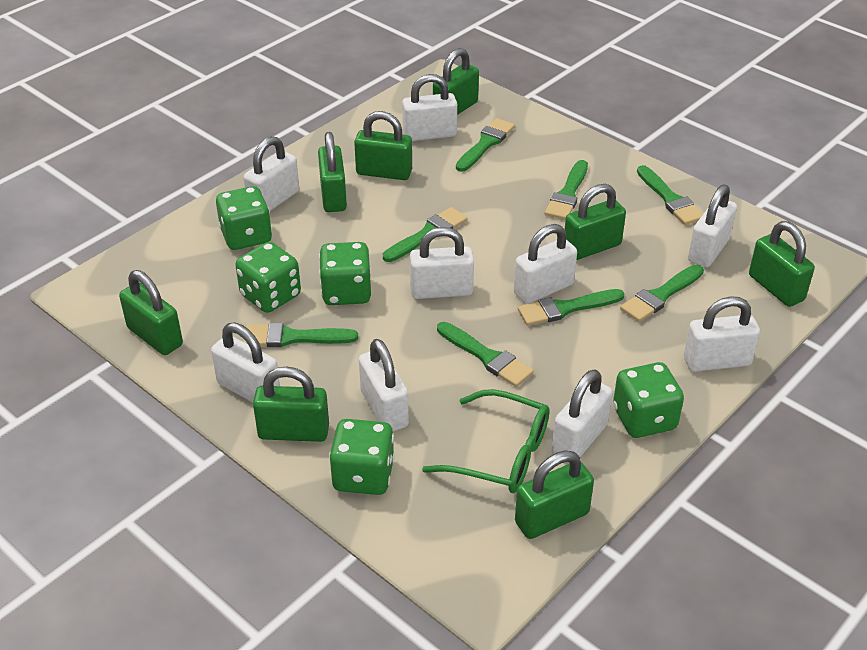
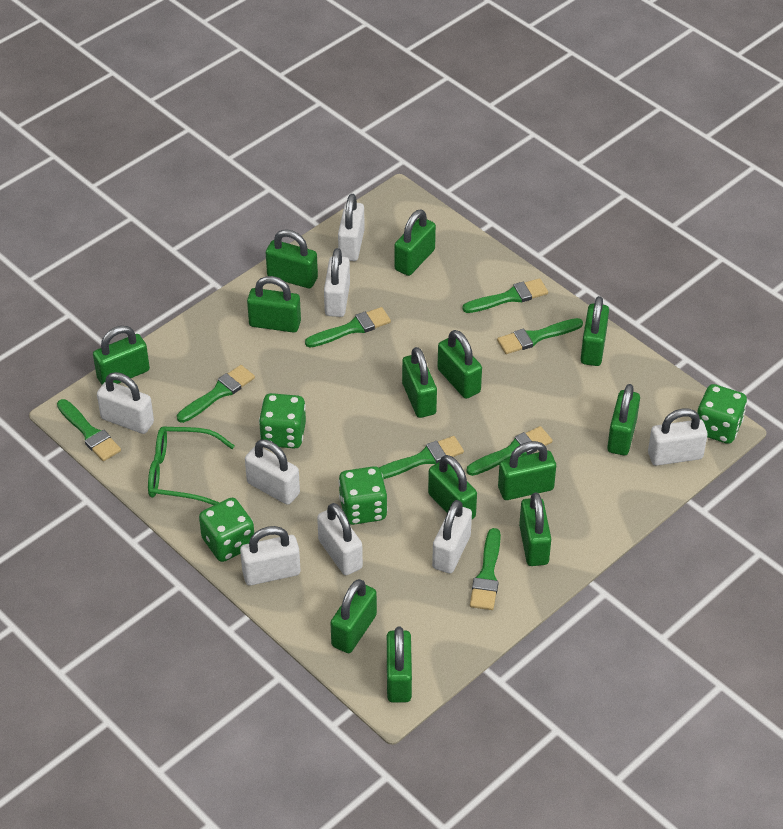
green dice: [216,186,272,250] [235,242,301,313] [319,242,371,305] [329,419,395,495] [613,362,684,438] = 5 -> [199,498,254,562] [259,393,306,449] [338,466,388,525] [697,384,747,444] = 4
green padlock: [119,270,183,355] [253,366,329,442] [318,132,347,212] [354,111,412,180] [433,48,479,115] [515,450,594,539] [565,184,626,260] [749,221,815,307] = 8 -> [93,326,150,385] [247,276,301,333] [266,229,318,288] [330,579,377,653] [387,627,412,703] [394,210,436,276] [402,347,437,418] [428,455,477,519] [438,330,482,399] [498,441,556,500] [519,492,551,566] [581,296,609,366] [607,384,640,455] = 13
white padlock: [211,323,280,403] [243,136,299,211] [359,339,409,431] [402,74,457,141] [410,227,474,299] [514,224,577,304] [552,369,613,463] [684,296,760,372] [688,184,737,267] = 9 -> [97,372,154,434] [240,526,300,585] [245,439,300,505] [317,503,363,575] [324,248,350,317] [338,194,365,261] [432,500,472,573] [648,408,708,466] = 8

